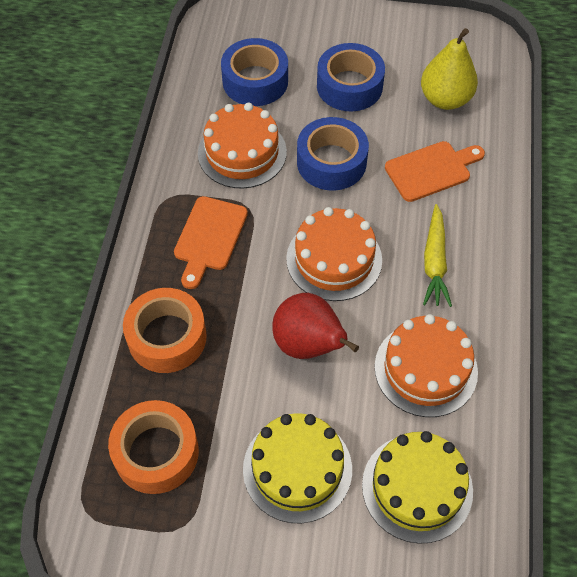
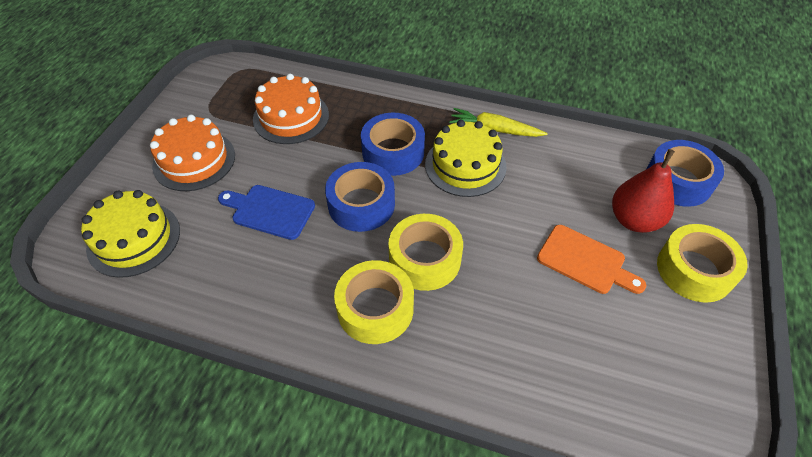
blue cutting board: none = 0 -> [218,185,315,240] = 1
orange cake: [198,103,287,189] [286,207,382,301] [375,314,478,417] = 3 -> [150,115,235,191] [253,74,329,144] = 2
orange cutting board: [174,196,248,289] [385,141,485,202] = 2 -> [537,225,646,294] = 1
orange tape: [108,400,199,494] [123,288,207,373] = 2 -> none = 0
yellow pear: [421,28,478,110] = 1 -> none = 0
yellow tape: none = 0 -> [334,260,414,344] [388,214,463,291] [657,224,748,303] = 3

